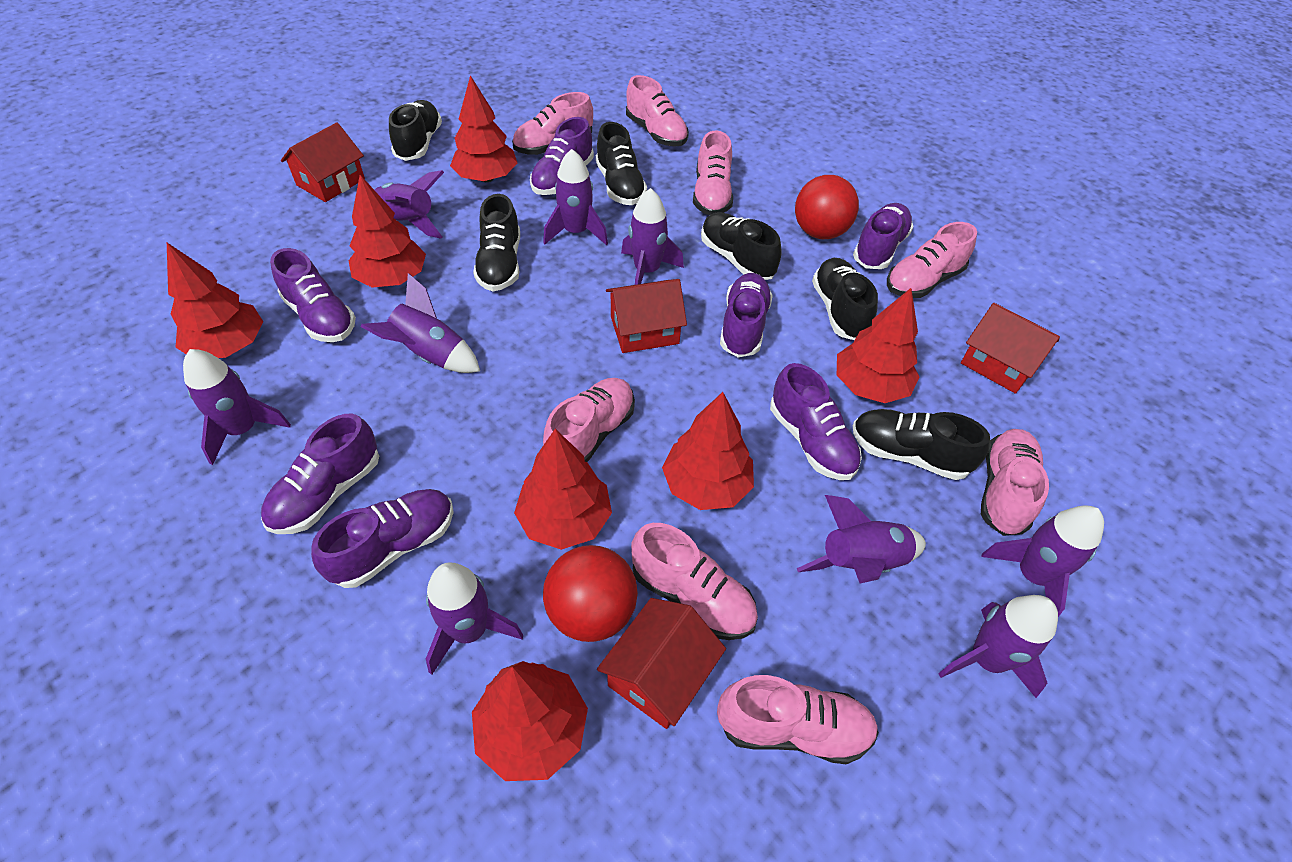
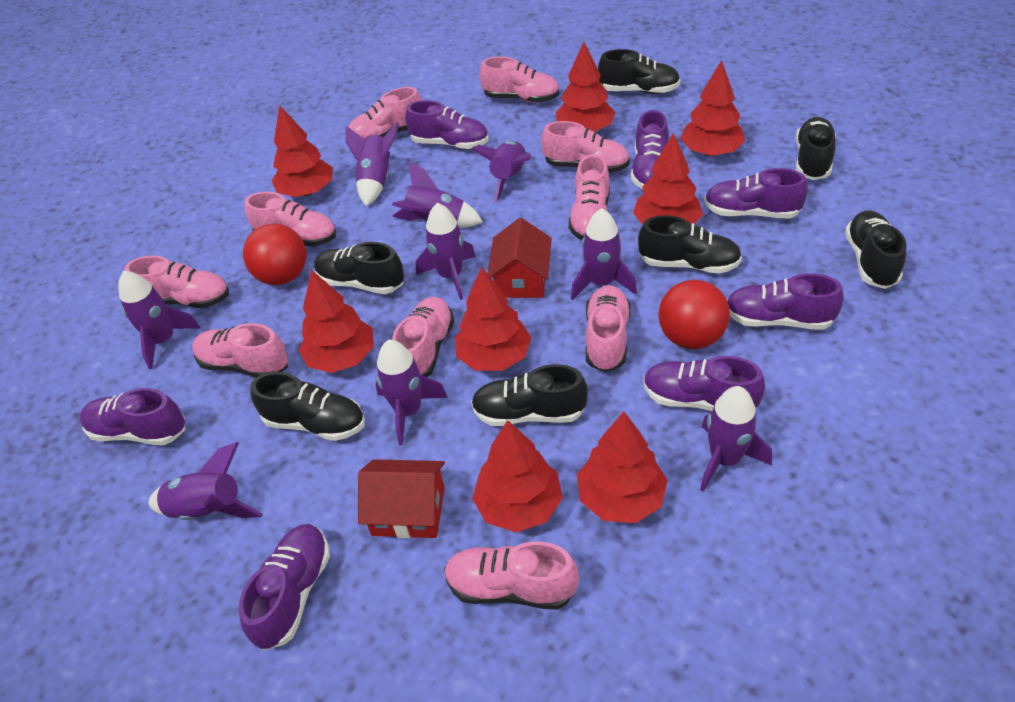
black shoe: [389,100,442,161] [473,194,520,291] [596,122,647,205] [701,212,782,280] [812,258,878,340] [853,409,990,480] = 6 -> [250,372,365,441] [314,242,404,294] [471,364,588,426] [598,49,680,94] [638,215,742,274] [796,117,836,180] [845,210,906,289] = 7
pink shoe: [512,92,593,155] [543,378,635,462] [626,75,689,146] [631,523,758,640] [693,130,733,215] [717,675,879,765] [887,222,977,298] [981,429,1049,536] = 8 -> [125,256,229,308] [192,323,288,378] [244,192,336,247] [348,87,422,139] [392,297,454,377] [444,541,579,610] [480,56,559,103] [542,121,630,173] [568,154,610,240] [585,285,631,372] = 10
red house: [281,122,365,202] [597,598,726,729] [606,279,687,353] [961,303,1060,394] = 4 -> [358,459,445,538] [488,218,552,298] = 2
red tree: [167,243,263,358] [349,175,426,288] [450,75,517,182] [472,661,588,781] [514,429,612,550] [662,392,754,510] [837,288,920,403] = 7 -> [272,105,333,197] [299,270,374,373] [455,267,532,371] [472,420,563,532] [556,42,616,132] [577,411,668,523] [633,132,703,225] [680,60,745,156] = 8

